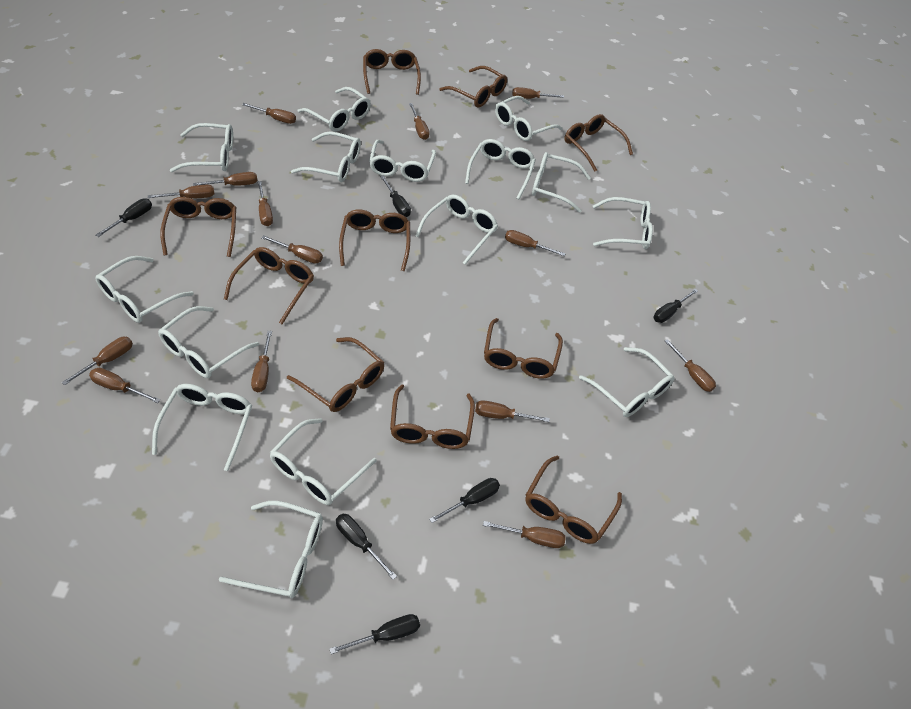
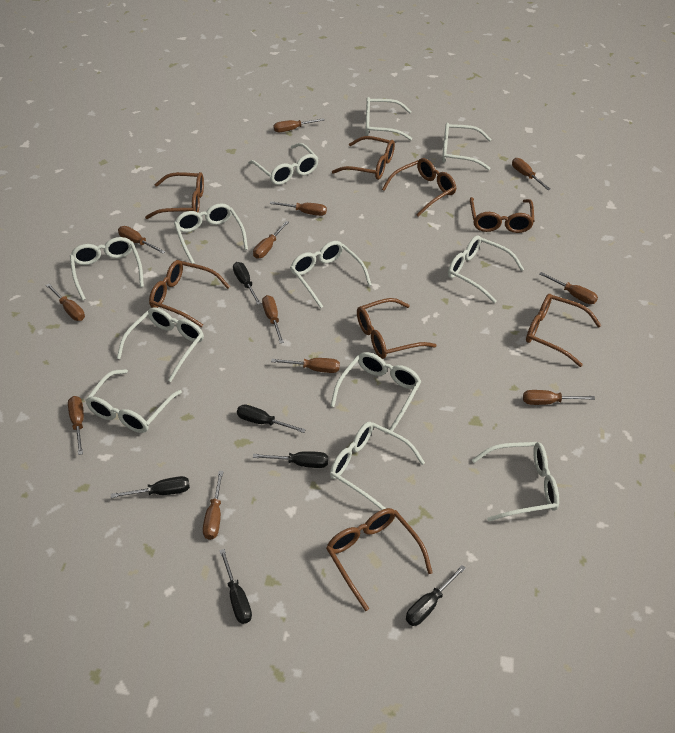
brown glasses: [160,197,236,257] [224,247,314,324] [287,337,384,412] [339,210,410,271] [363,49,421,95] [390,384,475,449] [439,66,507,107] [484,318,563,379] [525,455,622,544] [564,114,633,172] = 10 -> [145,172,204,219] [149,260,230,327] [326,508,433,611] [332,136,395,180] [357,298,436,359] [382,158,456,217] [470,197,534,233] [526,294,601,367] = 8
brown screwdriver: [62,336,133,385] [89,368,160,403] [148,185,214,199] [193,172,257,186] [242,103,296,124] [251,331,272,392] [257,181,273,226] [262,235,323,263] [409,103,430,140] [475,400,550,422] [483,521,566,548] [505,230,566,256] [512,87,564,99] [665,339,716,392] = 14 -> [46,284,85,321] [68,396,84,455] [118,226,166,254] [203,471,224,540] [253,221,289,259] [262,295,284,343] [270,201,327,216] [271,358,340,373] [273,118,324,132] [512,158,550,190] [523,390,595,405] [539,272,598,304] = 12
white glasses: [95,256,194,323] [152,384,252,471] [158,306,259,378] [170,123,233,172] [219,501,323,598] [270,418,377,505] [291,132,361,182] [298,87,371,132] [369,140,436,182] [416,195,498,265] [465,139,536,199] [495,96,563,141] [532,152,591,213] [579,347,674,417] [593,197,653,249] = 15 -> [70,237,144,300] [85,369,182,433] [117,307,204,382] [174,203,248,264] [248,143,318,185] [290,241,371,309] [330,352,422,431] [330,422,425,510] [365,97,412,140] [442,122,492,170] [448,235,524,303] [472,442,559,522] = 12

